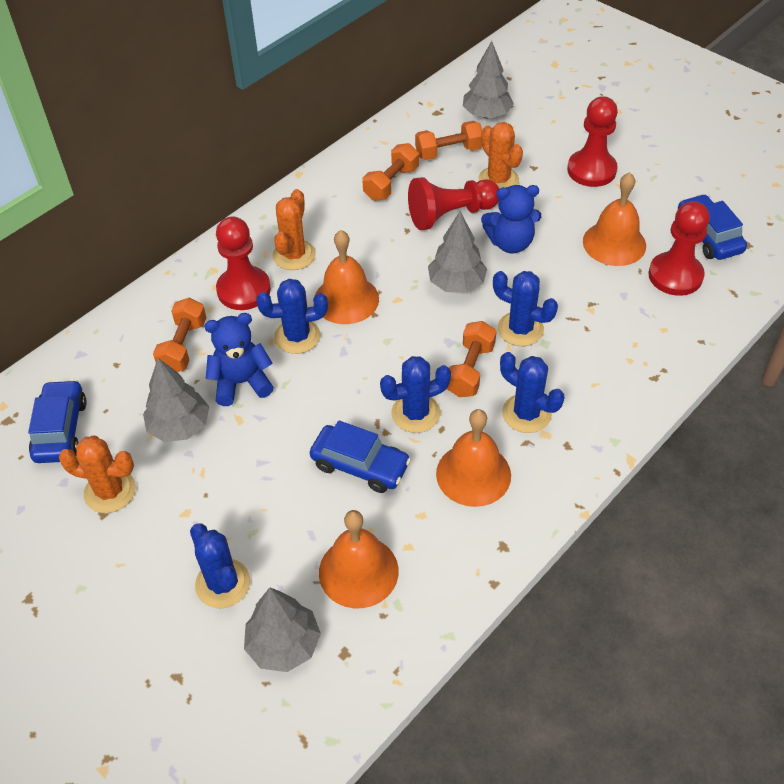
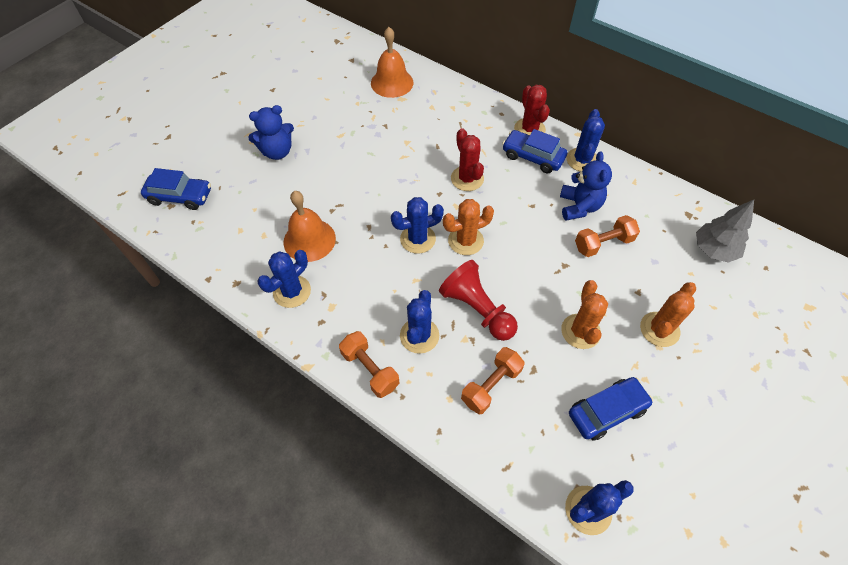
grey tree: [143,358,209,442] [244,587,321,672] [428,211,487,293] [463,41,514,118] = 4 -> [696,200,754,263] = 1
orange bell: [314,230,379,324] [319,510,399,609] [436,409,511,507] [583,172,646,266] = 4 -> [284,191,336,262] [371,27,413,98] = 2
orange dumbbell: [153,298,207,372] [363,143,419,201] [415,121,482,160] [447,321,496,397] = 4 -> [339,331,400,398] [461,347,525,414] [575,215,640,257] = 3
red cactus: none = 0 -> [451,128,484,191] [514,85,550,135] = 2
red pawn: [216,216,271,310] [408,177,499,230] [567,96,618,187] [648,201,710,296] = 4 -> [439,260,518,341] = 1

